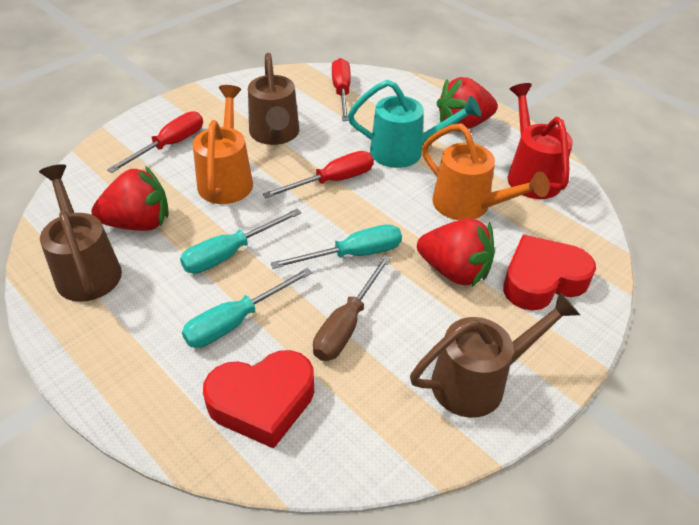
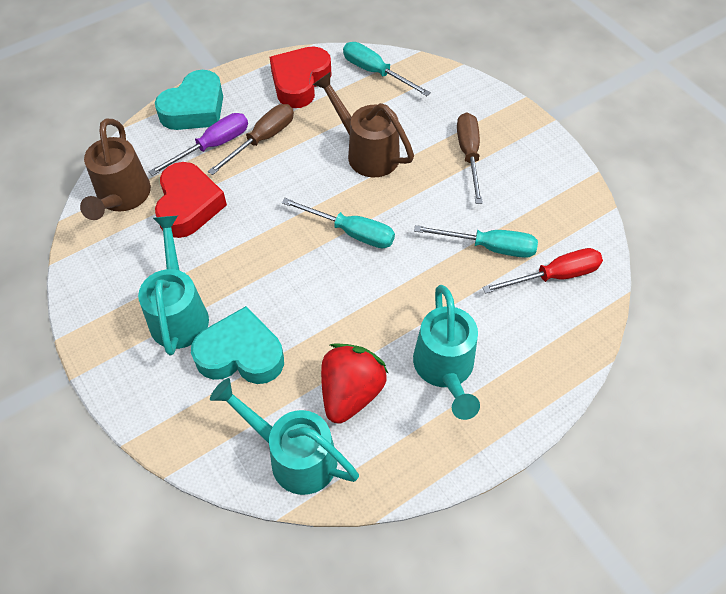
brown screwdriver: [313,255,391,361] = 1 -> [208,104,294,175] [457,112,483,204] = 2
brown watering can: [39,164,122,302] [248,53,299,145] [410,291,580,418] = 3 -> [80,119,151,220] [313,72,414,177] = 2
orange watering can: [193,85,253,204] [422,123,549,220] = 2 -> none = 0
purple screwdriver: none = 0 -> [148,113,248,176] = 1
red screwdriver: [107,111,203,173] [263,151,374,198] [332,58,351,121] = 3 -> [482,248,603,294] = 1
red strawberry: [91,166,169,231] [417,218,495,288] [437,77,498,131] = 3 -> [321,343,389,424] = 1
red watering can: [508,83,573,199] = 1 -> none = 0
turquoise heart: none = 0 -> [155,70,223,130] [191,306,284,384] = 2
turquoise watering can: [348,80,481,168] = 1 -> [138,216,209,355] [210,378,359,495] [413,285,480,420] = 3

